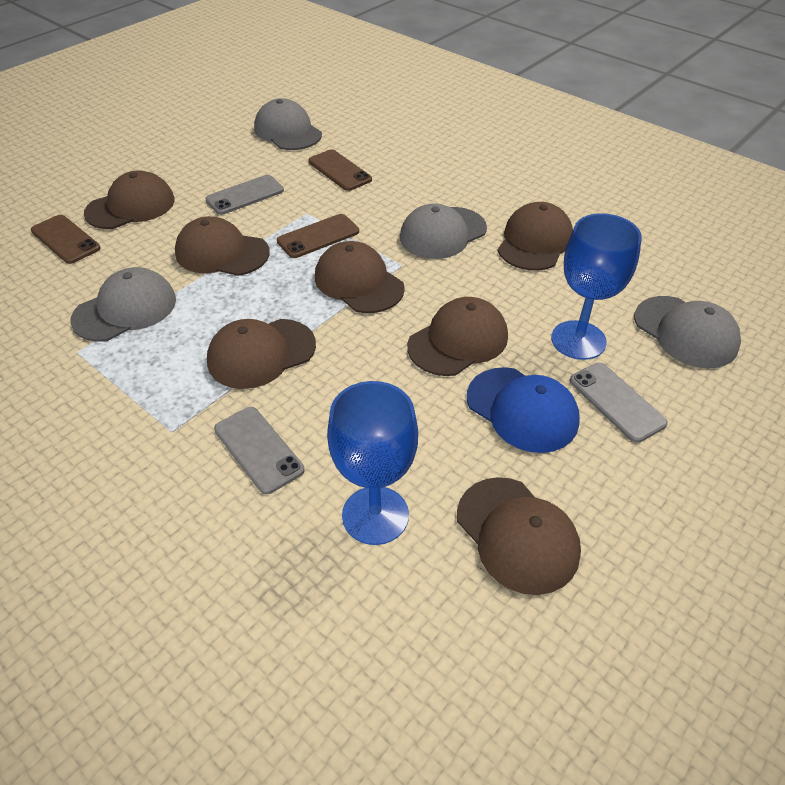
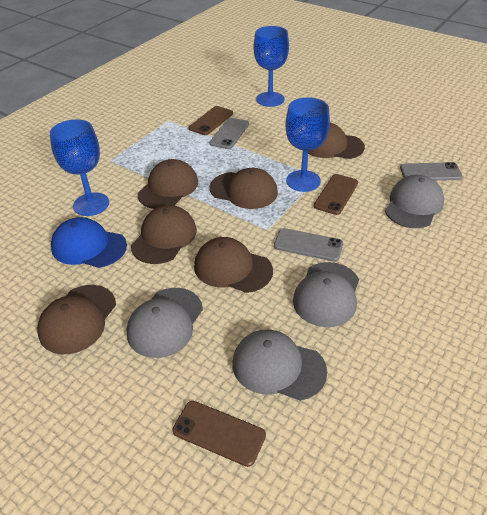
blue goblet: [327,381,418,545] [551,213,642,360] = 2 -> [50,119,109,216] [254,26,289,107] [286,97,330,192] = 3
brown cap: [84,170,175,229] [175,216,270,276] [207,319,316,389] [315,241,405,313] [407,297,508,376] [457,477,581,595] [498,202,573,271] = 7 -> [37,285,116,354] [131,205,197,264] [138,159,198,209] [194,237,273,293] [210,168,278,209] [308,123,365,159] = 6

